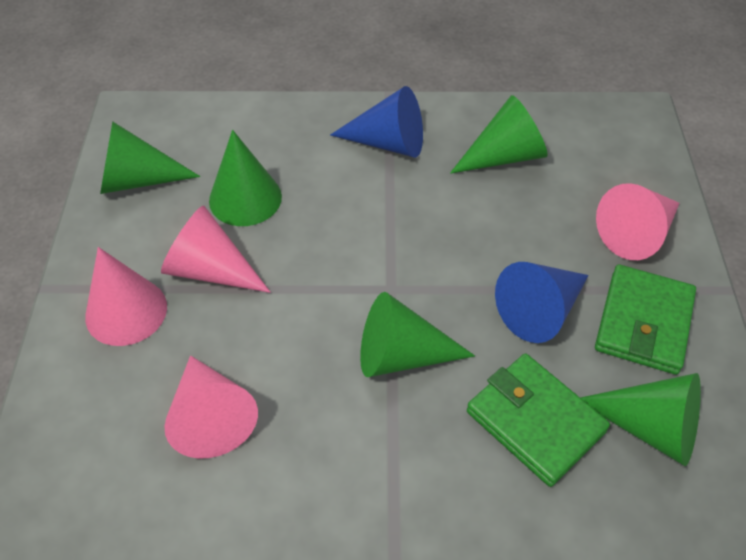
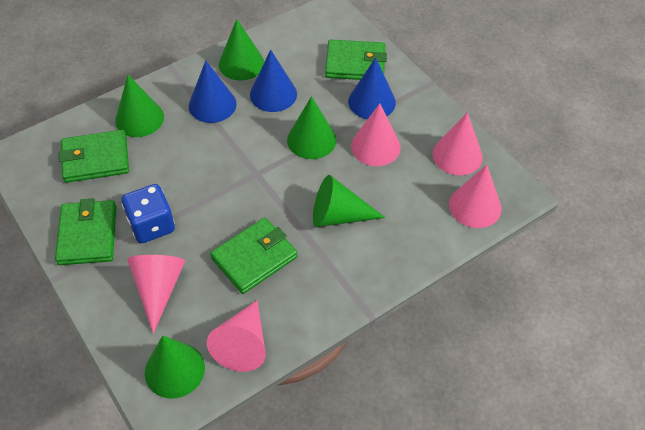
blue cone: [330,86,423,158] [495,262,589,343] = 2 -> [189,60,237,123] [250,50,297,112] [348,57,396,119] = 3
blue dice: none = 0 -> [122,184,175,243] = 1
green wallet: [467,353,610,487] [595,264,696,375] = 2 -> [55,198,116,265] [59,130,129,183] [210,217,297,294] [325,40,387,80] = 4
pink cone: [85,247,167,346] [161,206,271,293] [164,355,258,458] [596,183,679,260] = 4 -> [127,255,185,333] [207,300,266,372] [351,103,401,166] [433,112,483,175] [449,165,501,228] = 5

